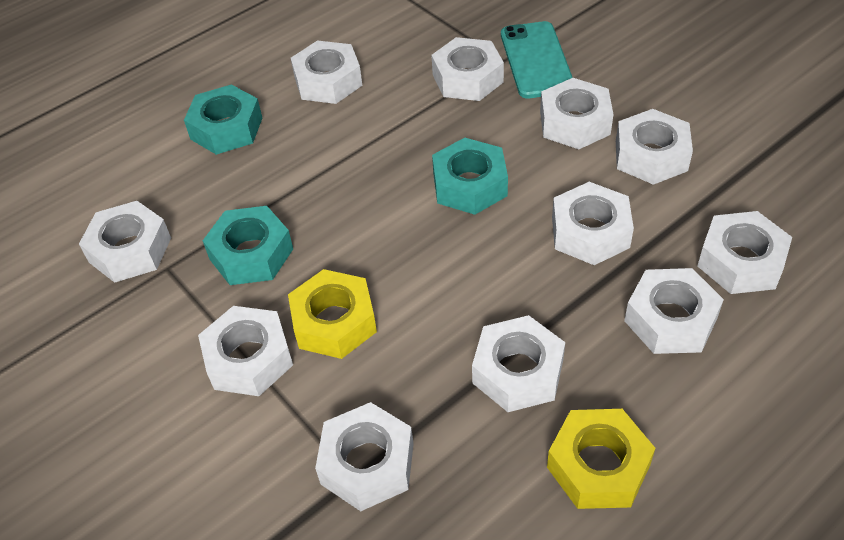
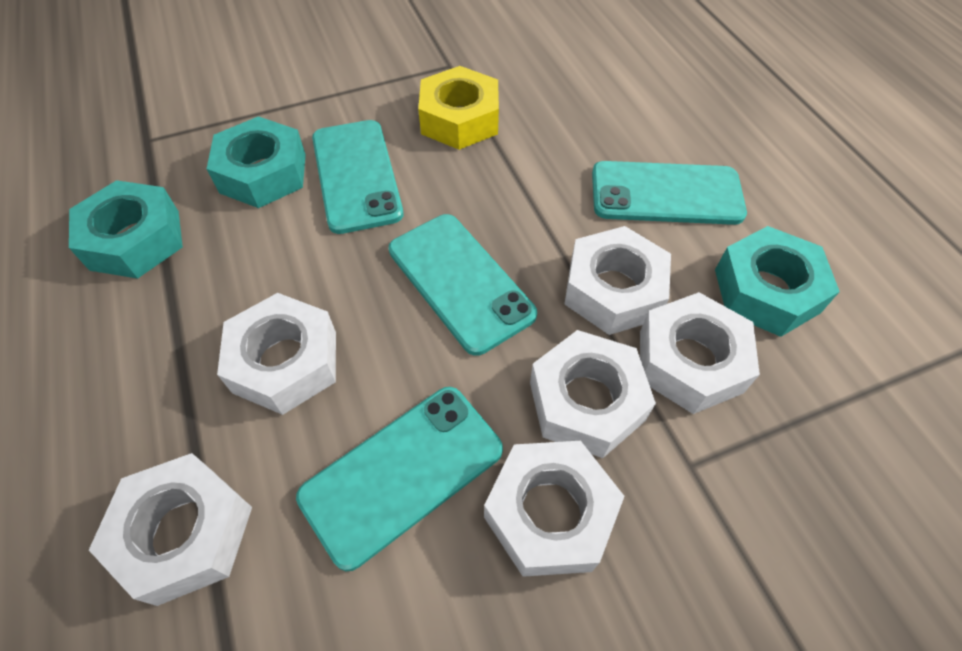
turquoise phone: [501,21,573,98] = 1 -> [296,387,503,571] [312,120,404,234] [389,214,537,356] [592,161,747,225] = 4
white nut: [79,201,171,283] [198,306,293,396] [291,41,362,104] [315,402,414,511] [431,37,504,101] [472,315,565,412] [540,78,613,149] [552,182,634,265] [616,109,693,185] [624,268,724,354] [697,211,792,294] = 11 -> [89,453,252,606] [217,293,336,415] [484,441,625,577] [530,330,656,458] [565,226,671,335] [640,292,760,414] = 6
yellow nut: [288,269,377,359] [547,409,655,509] = 2 -> [418,66,499,150] = 1

